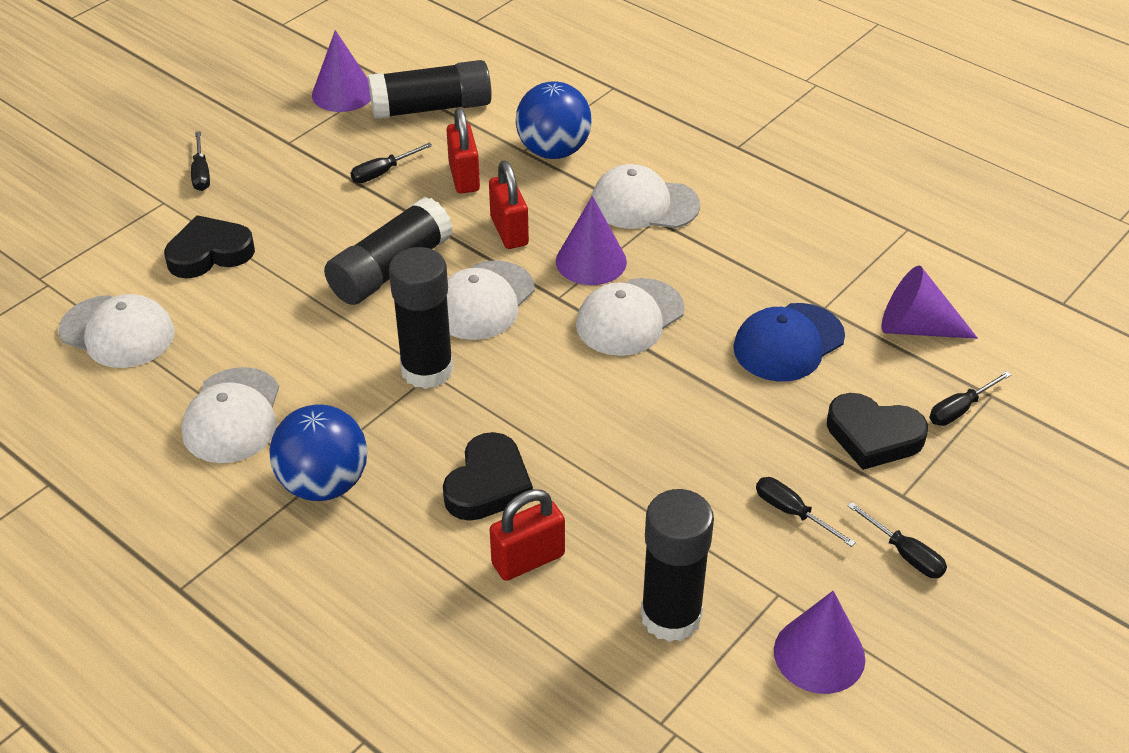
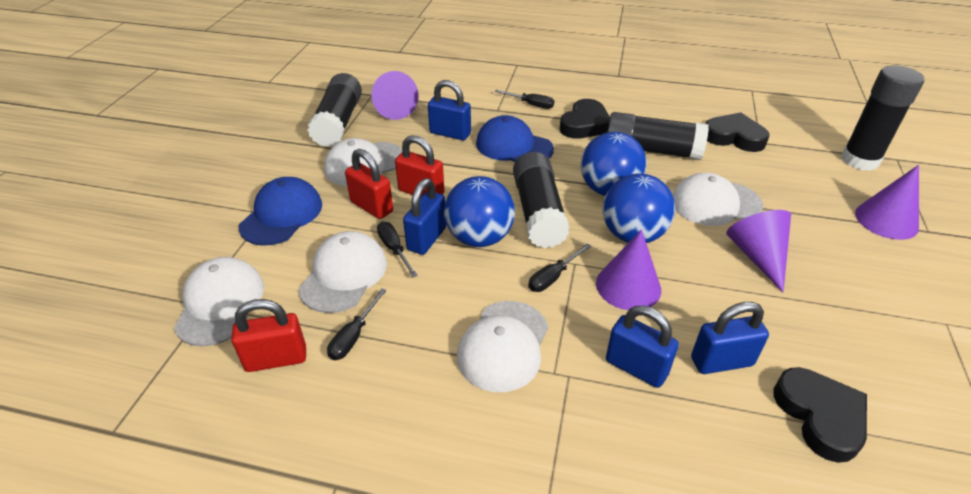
black screwdriver: [191,131,210,191] [351,142,433,183] [756,477,856,547] [847,502,947,578] [930,371,1012,426] = 5 -> [327,288,387,360] [377,222,418,277] [494,90,554,109] [528,243,591,292] = 4
blue ball: [269,405,367,501] [515,81,592,159] = 2 -> [444,176,515,247] [581,132,647,196] [603,173,675,243] = 3
blue cap: [733,303,845,381] = 1 -> [239,177,322,245] [476,115,554,162] = 2
blue padlock: none = 0 -> [403,178,446,255] [428,80,471,140] [606,306,679,388] [691,302,769,374] = 4

